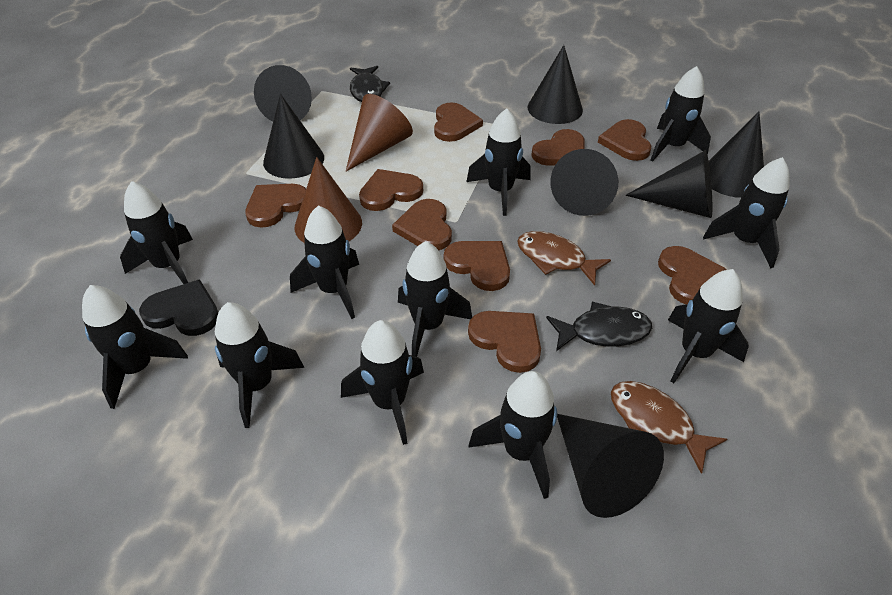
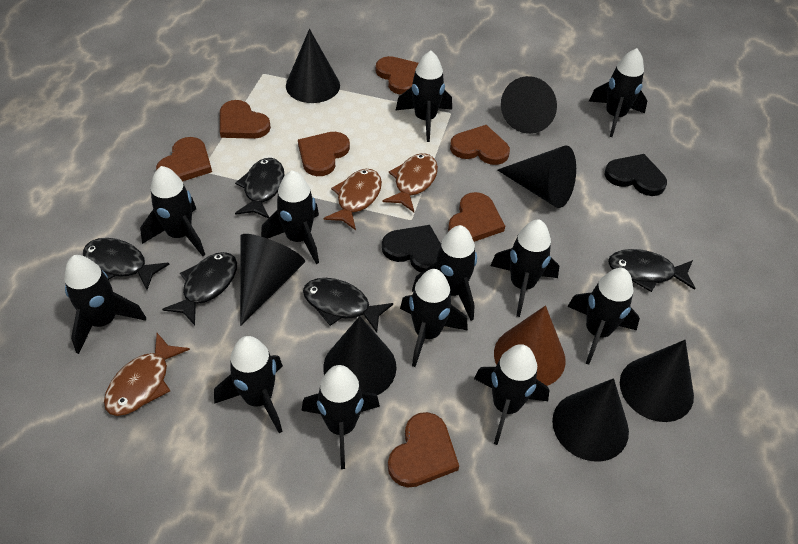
black fish: [350,66,390,102] [546,301,652,351] = 2 -> [83,238,170,290] [162,252,237,325] [235,158,284,219] [303,278,393,333] [608,249,696,292] = 5
black heart: [139,279,218,336] = 1 -> [382,225,441,273] [604,154,667,196] = 2
black rocket: [82,285,188,409] [120,181,193,284] [215,302,305,428] [290,205,359,319] [341,320,424,445] [398,241,472,357] [466,108,531,216] [468,371,557,499] [651,66,711,161] [668,269,749,383] [703,157,789,268] = 11 -> [64,255,146,354] [140,166,205,256] [214,336,283,433] [261,170,319,264] [302,365,380,469] [395,50,452,142] [400,269,468,367] [412,225,477,321] [474,344,549,445] [491,219,559,317] [567,268,640,365] [589,48,648,137] = 12
brown cone: [295,157,362,243] [346,94,413,171] = 2 -> [494,305,566,386] = 1
brown fish: [517,231,611,286] [611,381,727,474] = 2 -> [104,333,190,416] [324,169,382,230] [383,153,438,212] = 3
brown heart: [245,184,306,228] [359,169,423,211] [392,199,452,250] [434,103,483,142] [444,241,510,291] [468,311,541,373] [531,129,585,166] [598,119,651,161] [658,246,726,304] = 9 -> [156,137,212,182] [220,100,271,139] [298,132,350,176] [376,56,418,95] [388,412,459,488] [448,192,505,242] [450,125,510,165] = 7

